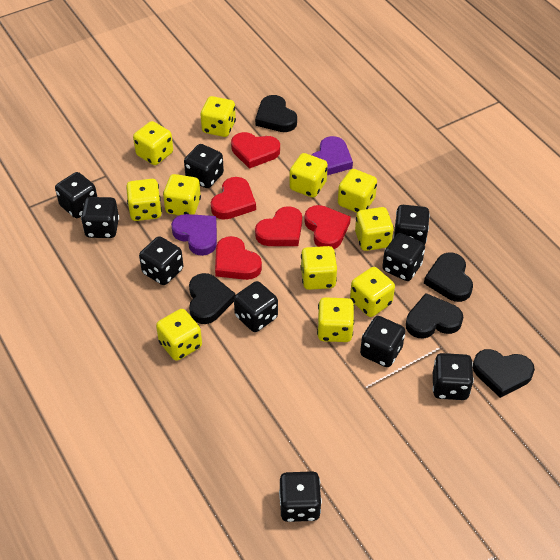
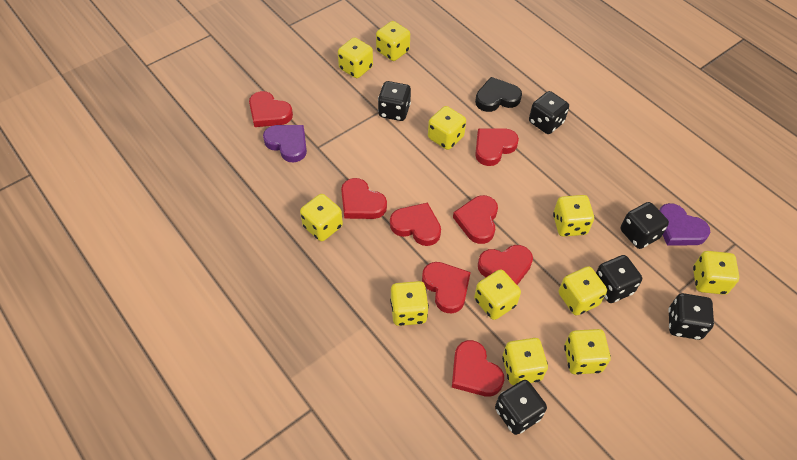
black dice: [55,172,97,218] [81,197,119,238] [139,236,183,285] [184,144,224,188] [234,281,278,332] [279,471,322,522] [360,316,405,367] [382,233,425,281] [393,205,430,244] [433,353,474,400] = 10 -> [378,81,411,121] [495,380,547,435] [529,91,569,134] [596,255,642,303] [621,202,669,249] [668,293,714,340] = 6
black heart: [189,273,236,324] [255,95,297,132] [406,293,463,338] [424,253,473,302] [473,349,535,398] = 5 -> [475,77,522,112] = 1
red heart: [211,177,256,220] [215,236,262,280] [231,132,280,169] [255,206,302,246] [304,205,351,249] = 5 -> [249,91,293,127] [341,178,387,219] [390,203,441,246] [422,262,471,313] [452,340,504,397] [453,195,498,244] [475,128,519,166] [478,245,533,285] = 8

